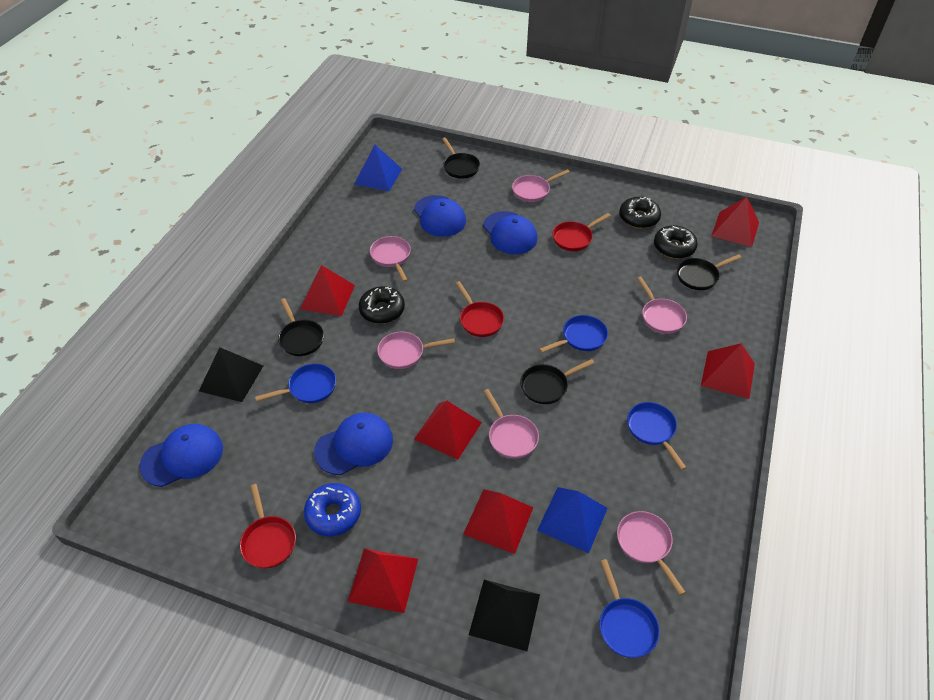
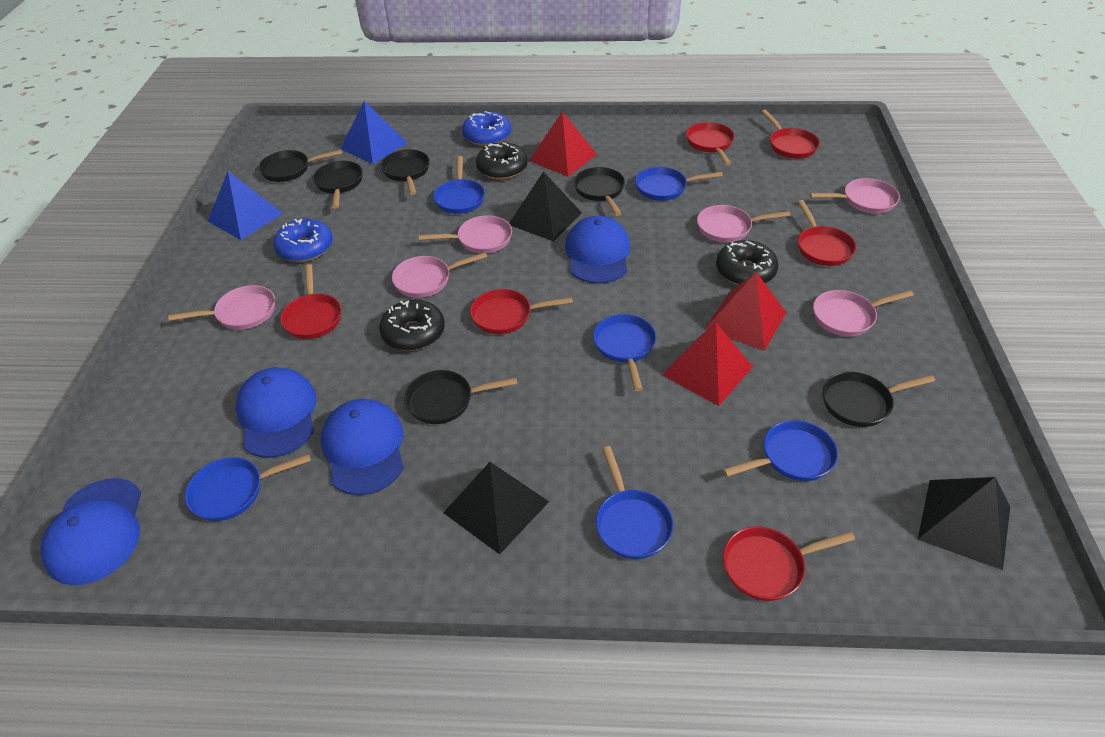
black pan: [278,298,324,356] [442,137,480,179] [520,359,594,404] [677,254,742,290] = 4 -> [258,150,342,182] [313,161,363,209] [380,149,430,195] [404,370,518,424] [574,167,625,216] [822,372,935,427] = 6
black pyramid: [199,347,263,402] [469,580,540,651] = 2 -> [443,462,549,554] [509,171,582,241] [918,477,1010,570] = 3
blue donut: [304,483,361,536] = 1 -> [273,219,333,262] [462,111,511,146] = 2
blue pan: [255,363,336,403] [539,315,608,353] [599,559,660,658] [627,402,687,470] = 4 -> [185,454,311,521] [433,156,485,214] [593,314,656,391] [596,446,674,559] [635,167,723,201] [723,420,838,481] = 6
red pan: [240,484,296,569] [455,281,504,337] [552,213,611,251] = 3 -> [280,264,341,339] [470,289,573,334] [686,122,735,165] [723,526,855,601] [761,109,820,159] [798,200,856,266] = 6
red pyramid: [300,265,355,316] [348,548,418,613] [414,401,482,460] [463,489,533,554] [701,343,755,399] [711,197,759,247] = 6 -> [529,112,597,177] [662,323,753,406] [705,272,787,351] = 3

